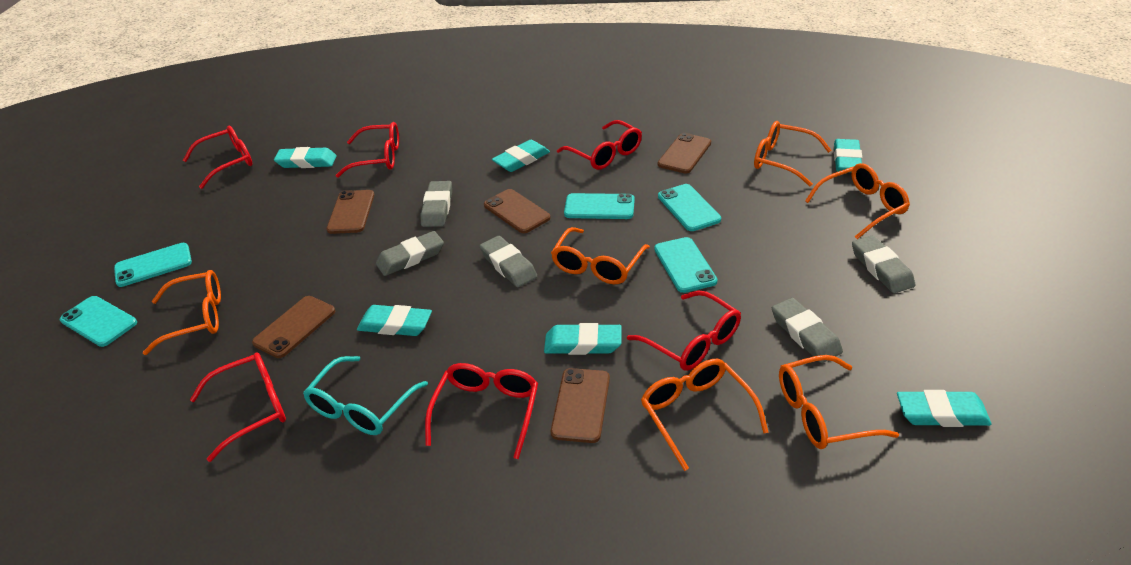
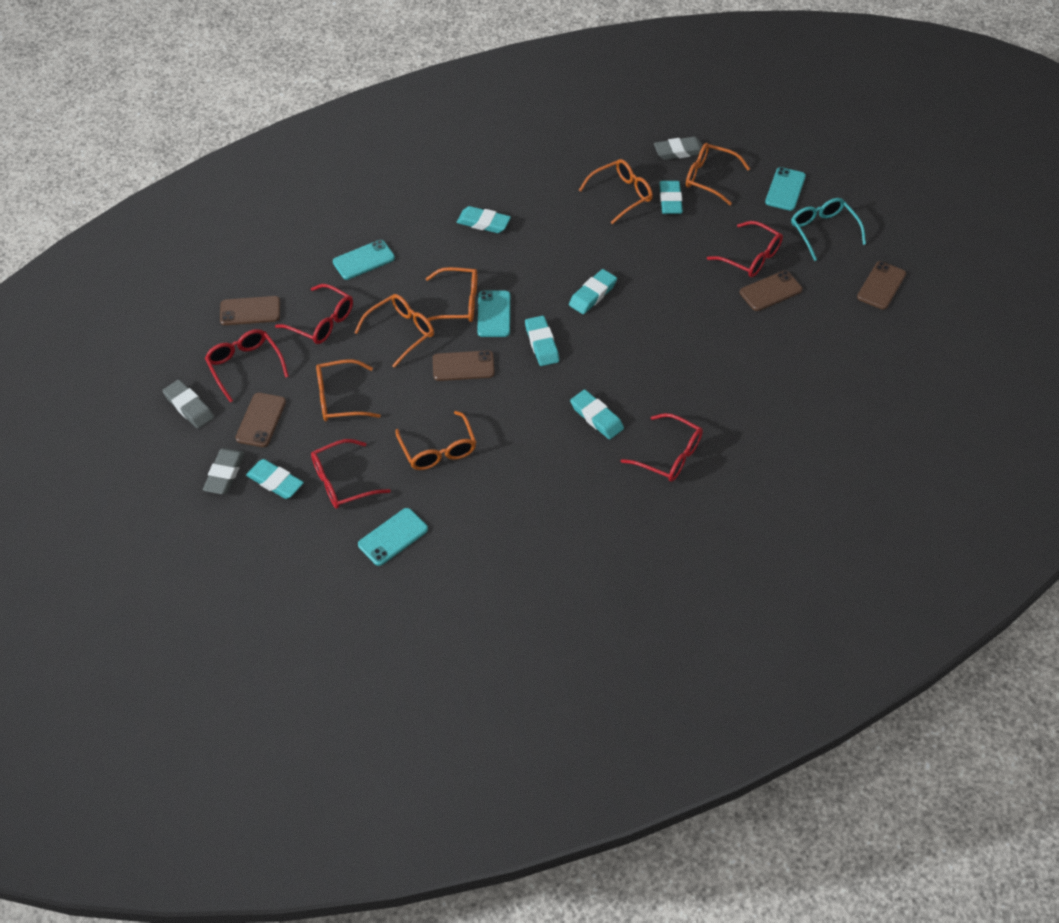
grey eraser: [376,231,444,276] [420,181,452,227] [480,236,537,287] [772,298,843,363] [852,236,915,293] = 5 -> [163,380,214,429] [203,448,245,494] [654,137,702,160] = 3
red glasses: [183,126,253,189] [190,352,286,462] [336,122,399,178] [425,363,538,459] [557,120,642,170] [627,291,741,371] = 6 -> [205,329,289,402] [275,284,353,344] [311,439,391,509] [621,413,703,482] [707,221,783,277] = 5
turquoise phone: [60,296,137,347] [114,243,192,287] [564,193,635,219] [654,237,718,293] [658,184,721,231] = 5 -> [333,240,395,280] [358,508,428,566] [477,291,510,337] [765,167,806,211] = 4

